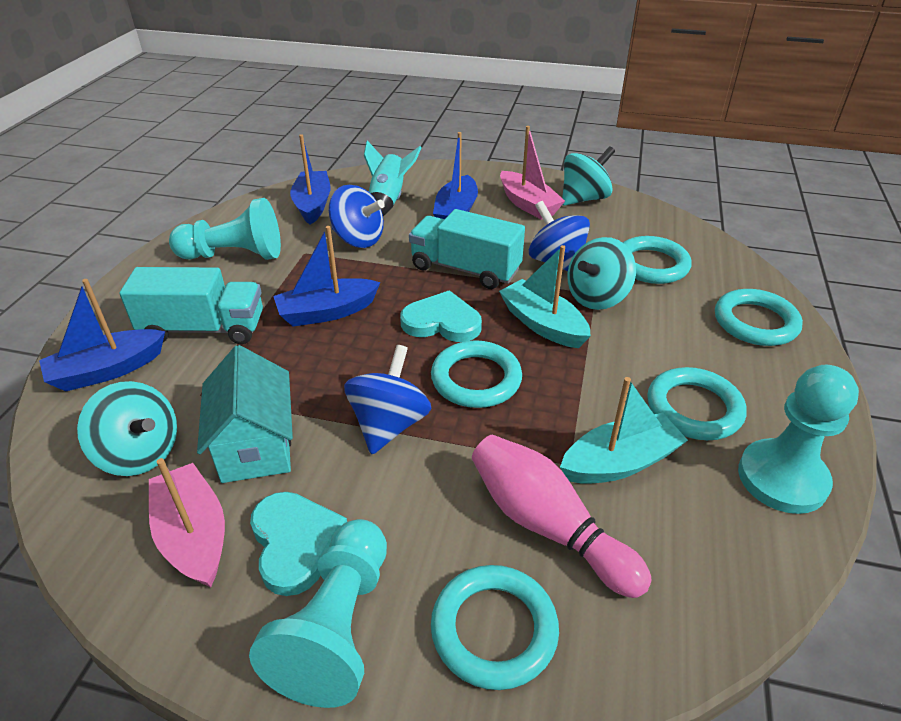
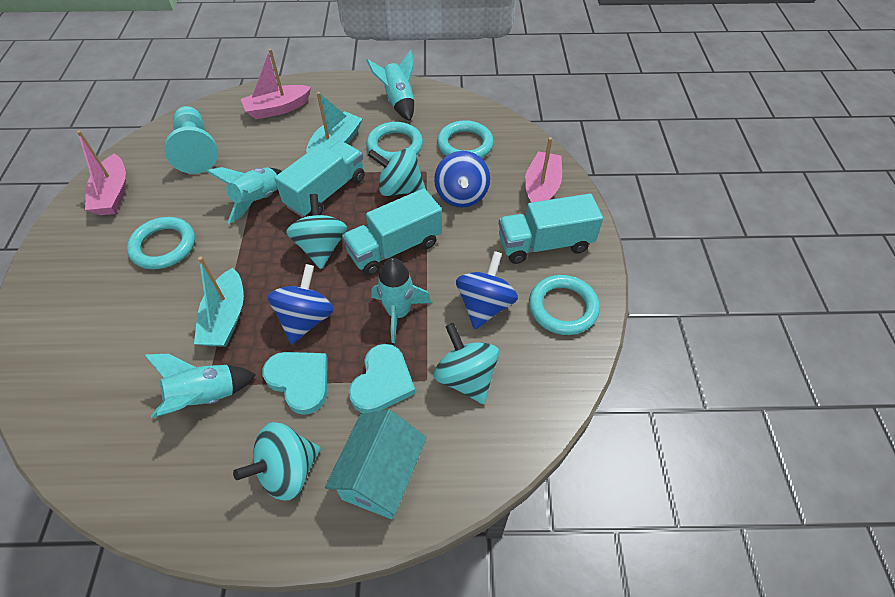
blue boat: [39,279,165,391] [273,226,381,327] [290,134,330,225] [433,132,478,219] = 4 -> none = 0
pink boat: [149,458,225,587] [500,126,565,220] = 2 -> [77,130,126,215] [241,49,311,119] [525,137,562,203] = 3
pink bowling pin: [472,435,651,598] = 1 -> none = 0
turquoise pawn: [169,198,281,260] [249,519,387,708] [738,365,859,514] = 3 -> [165,106,218,174] = 1
turquoise ring: [431,340,522,408] [431,565,559,690] [623,236,692,284] [647,367,746,440] [715,289,803,346] = 5 -> [127,217,195,269] [366,122,423,160] [437,120,494,158] [529,275,600,335] = 4
turquoise rocket: [364,140,422,216] = 1 -> [144,354,256,418] [206,167,282,224] [366,49,414,121] [371,258,431,343] = 4
turquoise spinning top: [77,381,177,476] [562,146,615,206] [567,237,636,310] = 3 -> [233,422,321,501] [286,194,347,269] [368,148,426,196] [434,323,499,404] = 4
turquoise truck: [119,267,263,344] [409,209,525,289] = 2 -> [274,141,365,218] [342,188,442,276] [499,194,603,264] = 3

